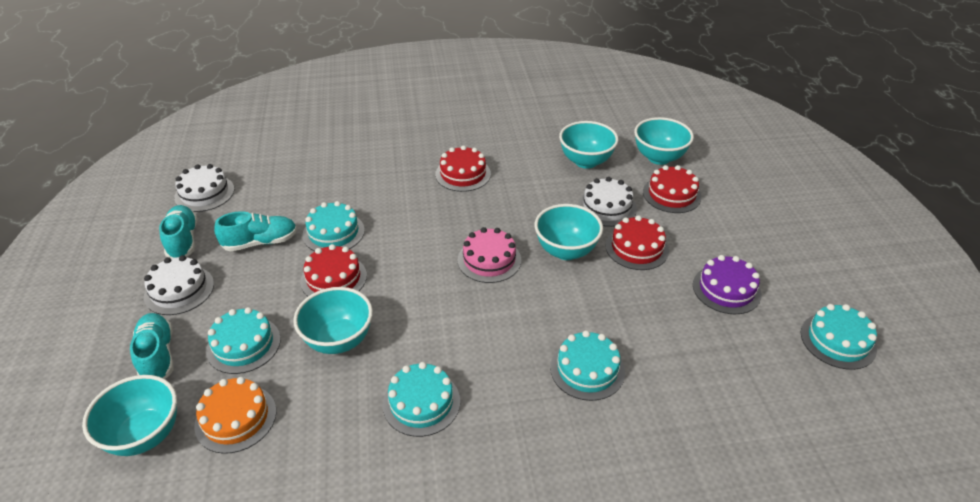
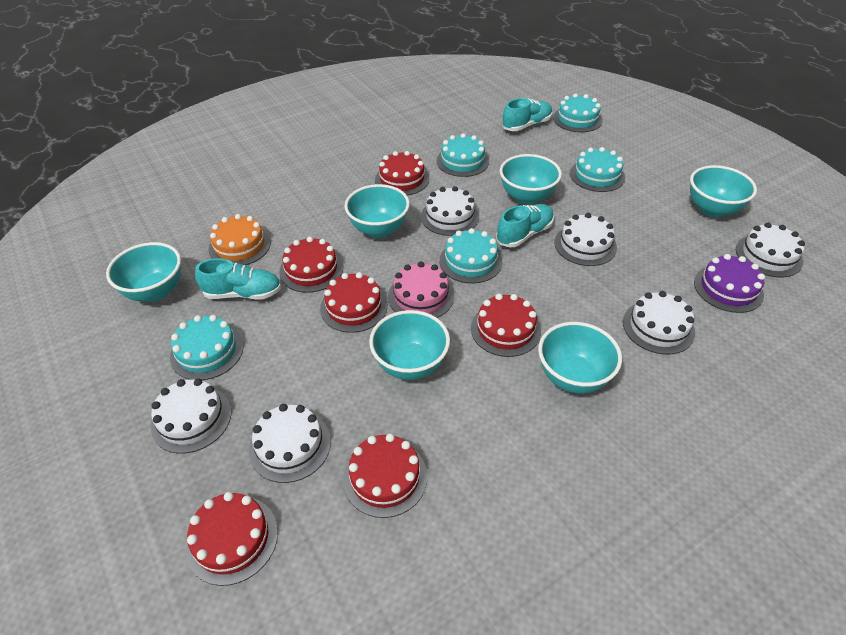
red cake: [300,244,367,296] [435,145,491,192] [605,215,669,270] [643,165,702,213] = 4 -> [185,492,278,586] [279,237,343,293] [320,272,388,333] [343,433,428,518] [375,151,429,196] [471,294,541,357] = 6
turquoise bowl: [82,375,177,456] [293,287,373,354] [534,204,603,260] [559,121,618,169] [634,117,694,165] = 5 -> [106,242,181,302] [345,184,410,238] [369,310,450,380] [500,154,562,205] [538,322,622,394] [690,165,757,217] = 6
white cake: [144,255,214,315] [174,164,234,212] [578,177,637,227] = 3 -> [151,378,231,454] [249,404,331,483] [421,186,479,236] [554,213,617,266] [623,291,695,354] [736,223,805,277] = 6

